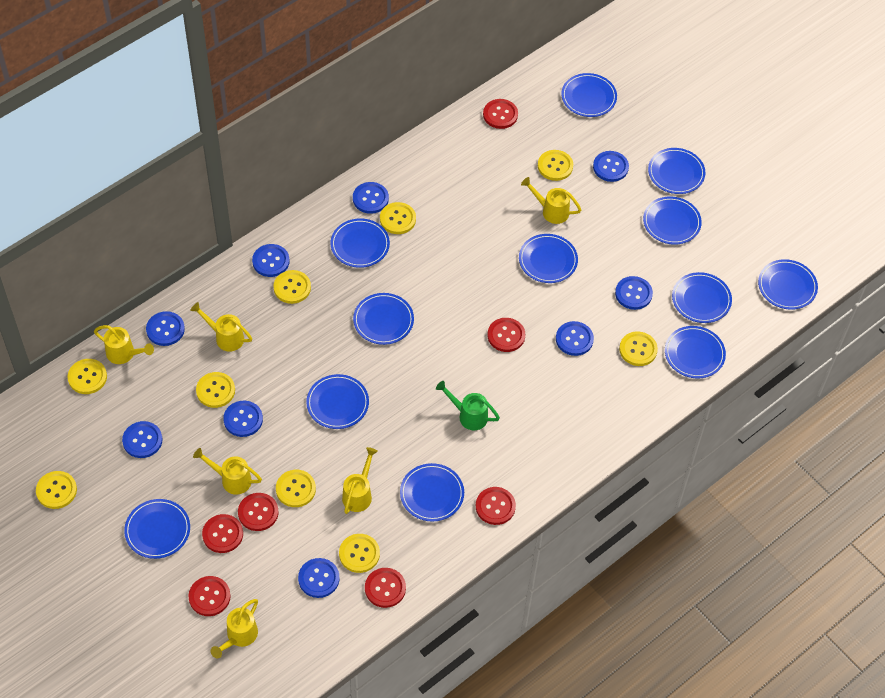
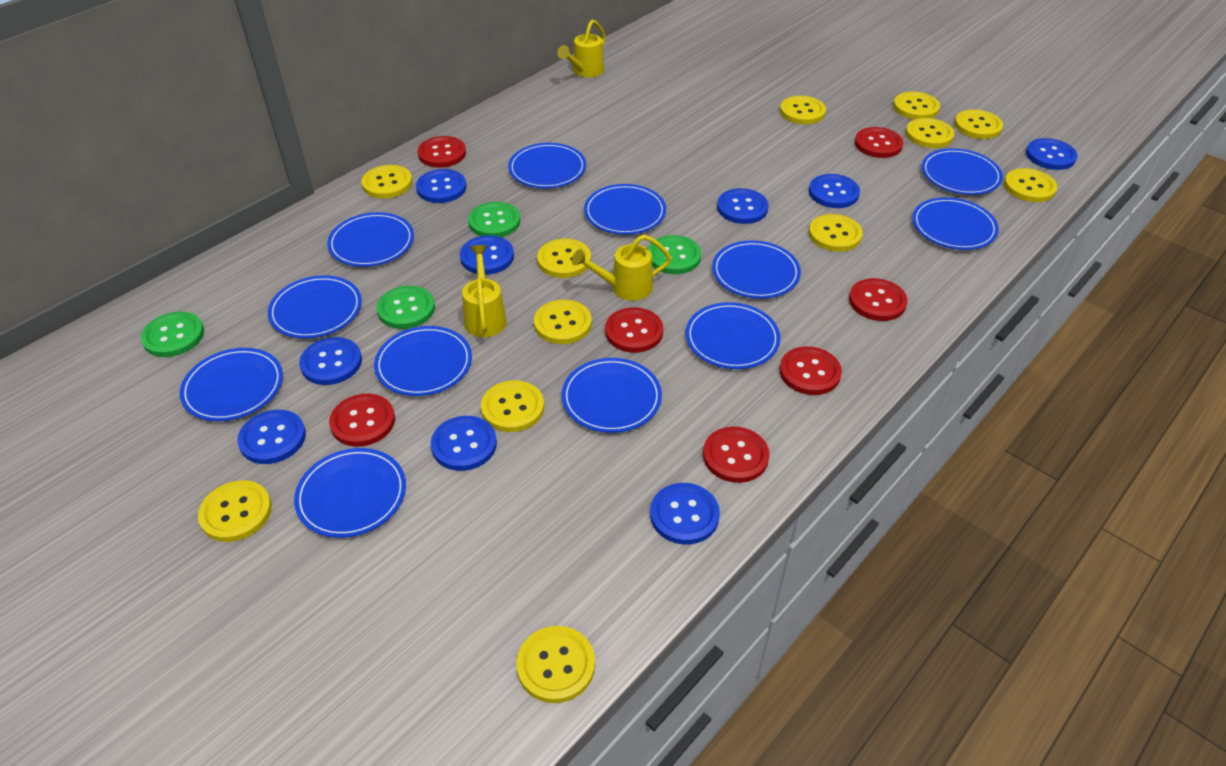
green button: none = 0 -> [141,312,204,357] [377,286,435,329] [468,202,520,237] [648,235,701,274] = 4
green watering can: [436,381,500,430] = 1 -> none = 0
yellow button: [36,471,77,509] [68,359,107,394] [196,372,235,408] [273,270,311,304] [276,470,316,507] [339,534,380,573] [380,202,416,234] [538,150,573,181] [619,331,658,366] = 9 -> [198,480,272,542] [362,165,412,199] [481,380,544,432] [516,626,595,703] [534,300,592,344] [537,239,591,278] [780,96,826,124] [809,214,863,252] [893,91,940,119] [906,118,954,148] [954,109,1003,139] [1004,168,1057,202] = 12
yellow watering can: [94,325,154,364] [190,302,252,352] [193,448,262,495] [211,599,258,658] [342,447,378,514] [521,177,581,224] = 6 -> [462,245,507,337] [557,20,606,77] [572,235,671,301] = 3

